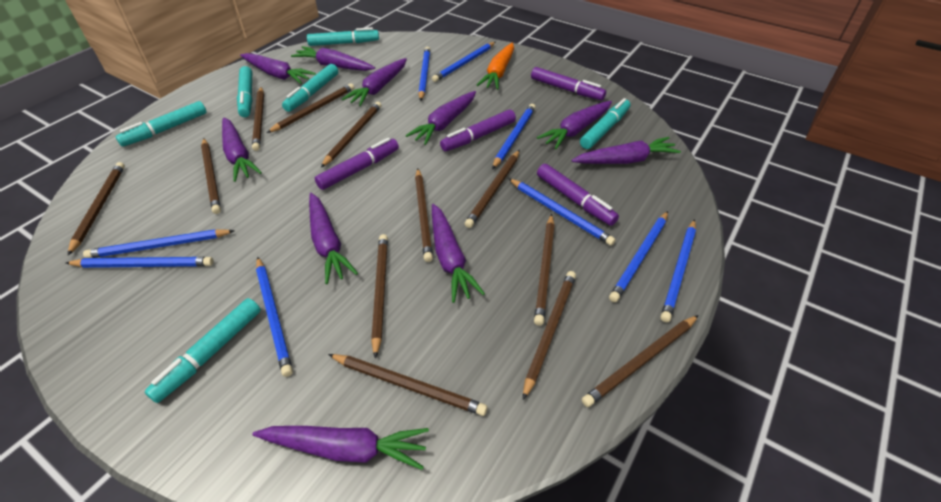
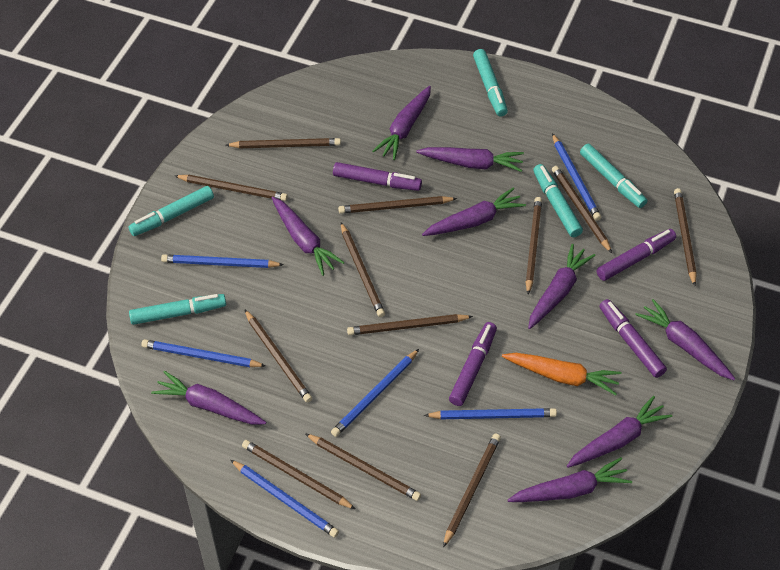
blue pencil: [66,257,213,268] [83,229,235,258] [256,257,293,377] [418,47,430,101] [432,42,495,82] [492,104,536,169] [508,178,616,246] [609,211,668,302] [661,219,696,322] = 9 -> [141,339,266,367] [161,254,284,268] [230,460,339,538] [331,349,419,437] [424,408,557,419] [552,133,601,221] = 6
purple carrot: [222,118,262,182] [240,53,316,84] [253,426,429,470] [291,46,375,71] [309,193,358,284] [342,58,407,106] [406,91,476,145] [432,204,485,303] [537,101,612,149] [571,137,681,164] = 10 -> [151,371,266,425] [272,197,345,276] [372,86,431,160] [416,147,524,172] [422,188,526,236] [508,457,632,502] [528,244,596,329] [567,396,672,468] [635,299,735,380] = 9
turquoise marker: [116,101,207,147] [145,298,261,403] [237,66,253,117] [282,64,338,112] [307,27,379,46] [580,98,630,149] = 6 -> [128,186,214,236] [129,294,226,325] [473,49,508,117] [533,164,583,237] [580,144,647,208] = 5

